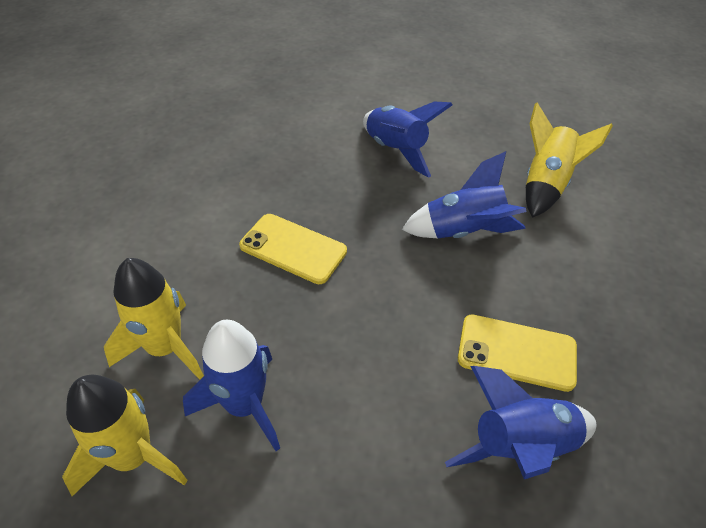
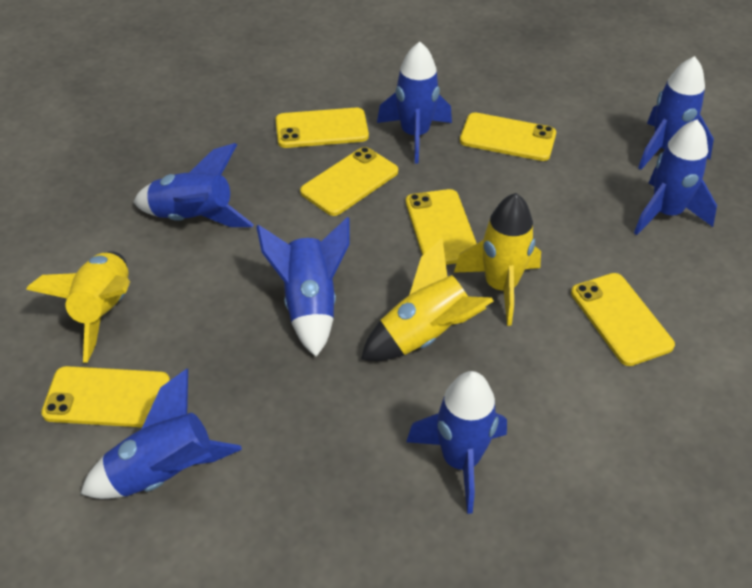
blue rocket: [183,320,280,451] [363,101,452,178] [402,151,527,238] [445,366,596,479] = 4 -> [80,369,242,499] [133,143,254,227] [256,217,350,357] [377,42,452,164] [406,371,507,514] [634,120,717,235] [638,56,714,170] = 7
yellow phone: [239,214,347,284] [458,315,577,392] = 2 -> [41,366,170,427] [276,108,369,148] [300,147,398,216] [406,189,477,265] [460,112,556,161] [571,273,675,366] = 6

